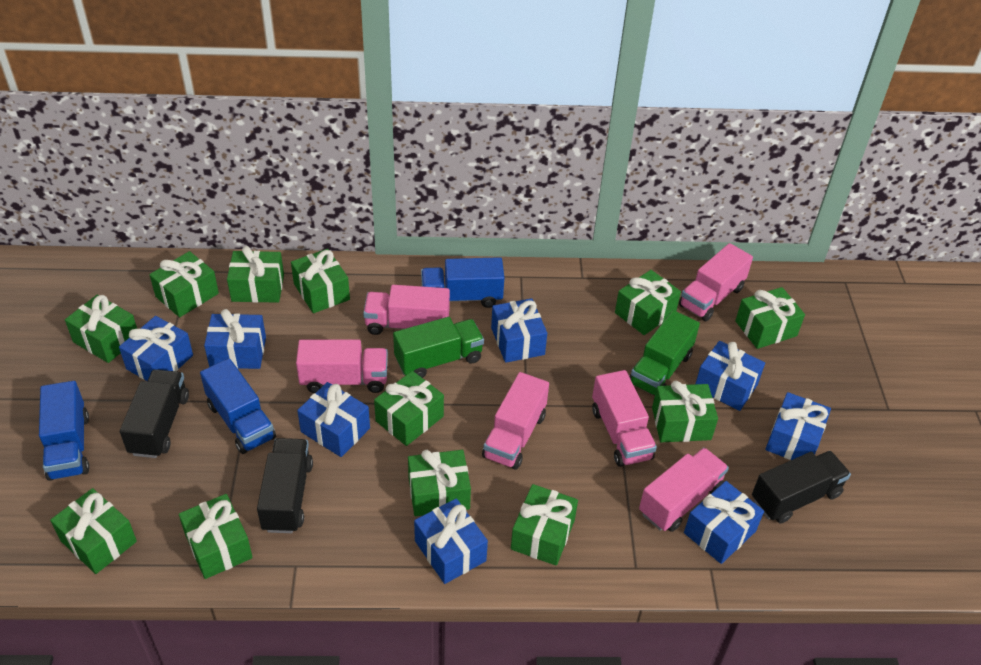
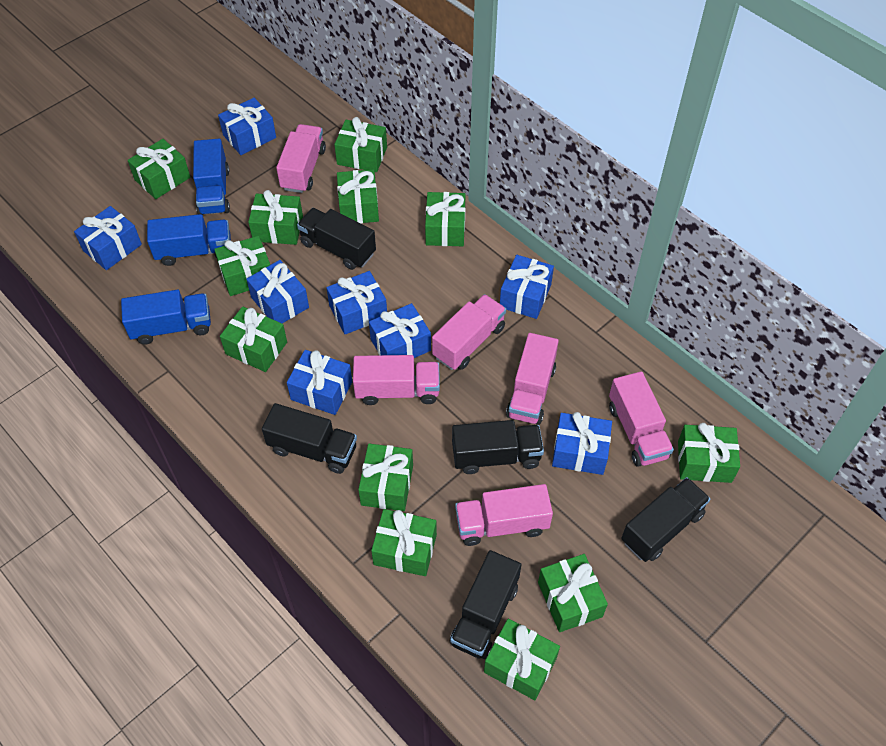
black truck: [120,369,189,458] [257,438,313,533] [752,451,851,523] = 3 -> [262,403,357,474] [297,208,376,270] [449,550,521,659] [452,420,544,474] [621,477,710,562] = 5
green truck: [393,317,484,378] [629,310,700,395] = 2 -> none = 0

